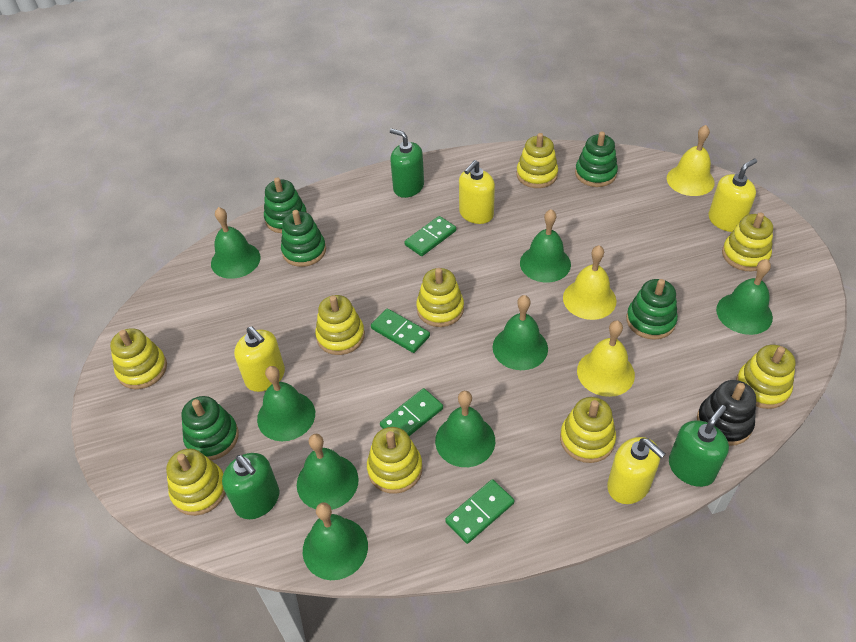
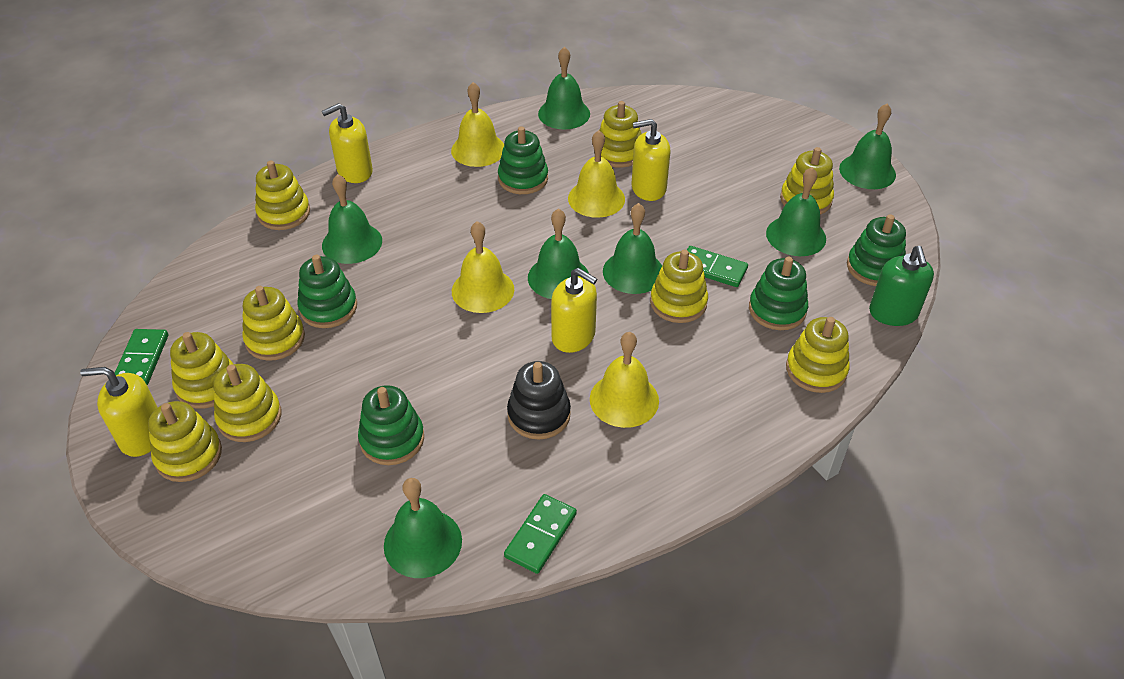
green bell: [211,207,261,279] [257,366,315,441] [297,434,359,510] [303,502,368,580] [435,391,495,467] [493,295,548,370] [520,209,571,282] [716,259,773,335] = 8 -> [322,174,382,264] [384,478,462,578] [528,208,589,299] [538,47,590,129] [603,203,662,294] [766,167,826,256] [839,104,896,189] = 7
green domino: [371,309,430,353] [380,388,443,436] [404,216,456,256] [445,479,514,544] = 4 -> [115,329,168,385] [504,494,577,574] [687,246,748,287] = 3
green soap dispenser: [222,453,279,519] [390,128,424,198] [669,405,729,487] = 3 -> [869,246,934,326] = 1
yellow bell: [563,245,616,320] [577,320,635,397] [667,125,715,196] = 3 -> [451,82,504,167] [452,221,514,313] [568,130,625,218] [590,332,659,428] = 4

